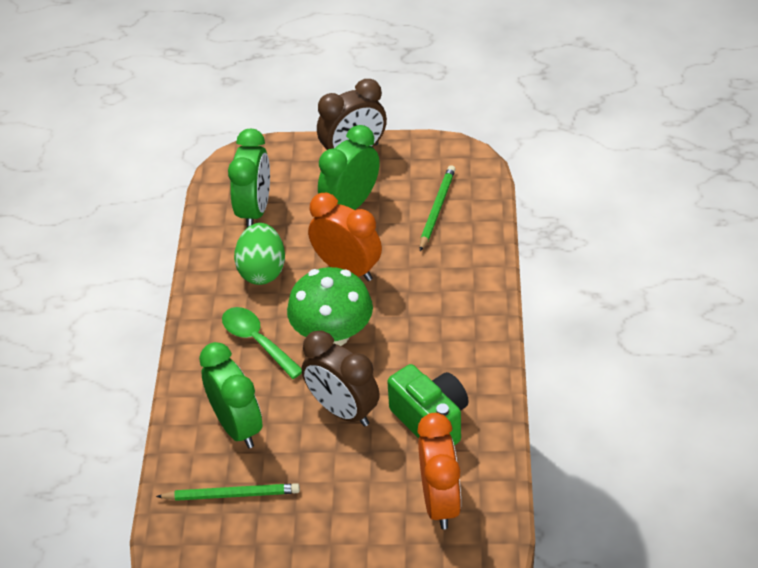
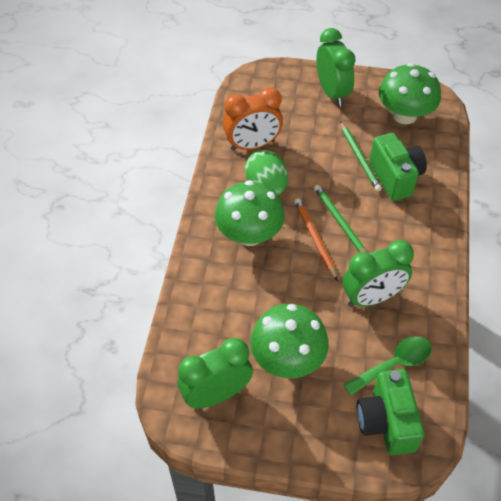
brown clock: [302,330,380,427] [317,79,387,150] = 2 -> none = 0
green camera: [387,364,469,446] = 1 -> [357,369,424,455] [369,133,427,201] = 2
green mushroom: [287,267,373,346] = 1 -> [215,180,284,246] [250,304,329,378] [379,63,441,124] = 3
orange clock: [308,193,382,281] [417,413,461,530] = 2 -> [223,87,283,151] = 1
orange pencil: none = 0 -> [294,198,337,280] = 1

